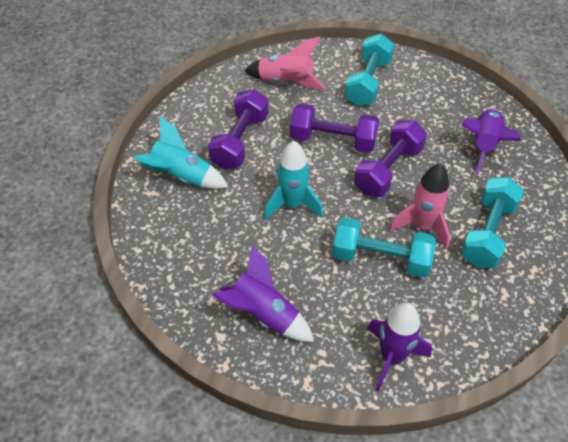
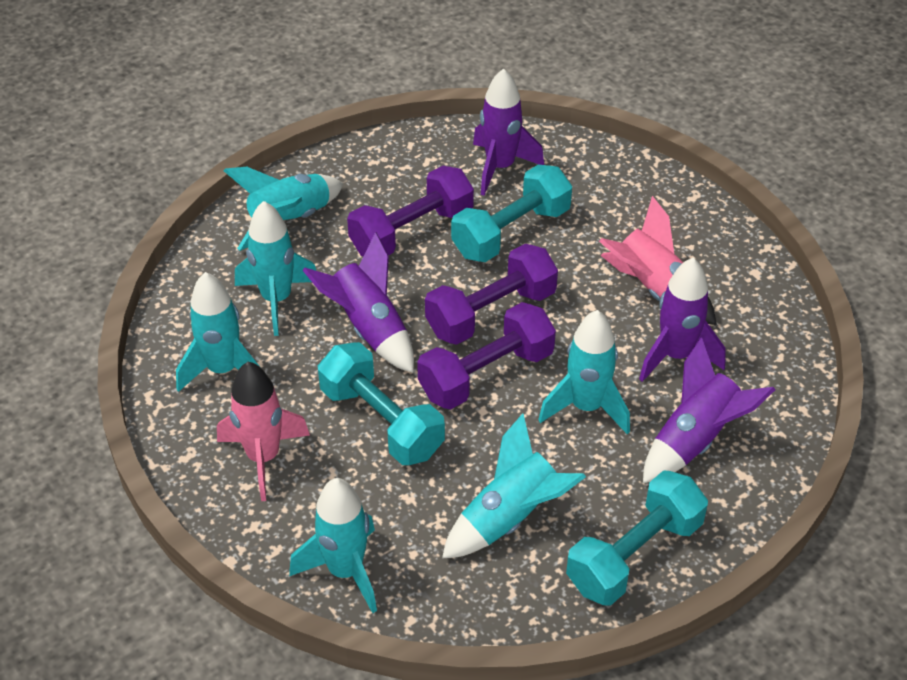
purple rocket: [212,245,314,342] [367,303,432,391] [461,108,521,175] = 3 -> [303,232,414,373] [473,68,544,196] [639,258,726,382] [643,338,775,483] = 4
turquoise rocket: [134,116,228,189] [264,141,323,220] = 2 -> [176,272,261,392] [223,167,343,251] [235,201,316,336] [289,478,377,613] [442,413,586,559] [538,310,630,435] = 6

